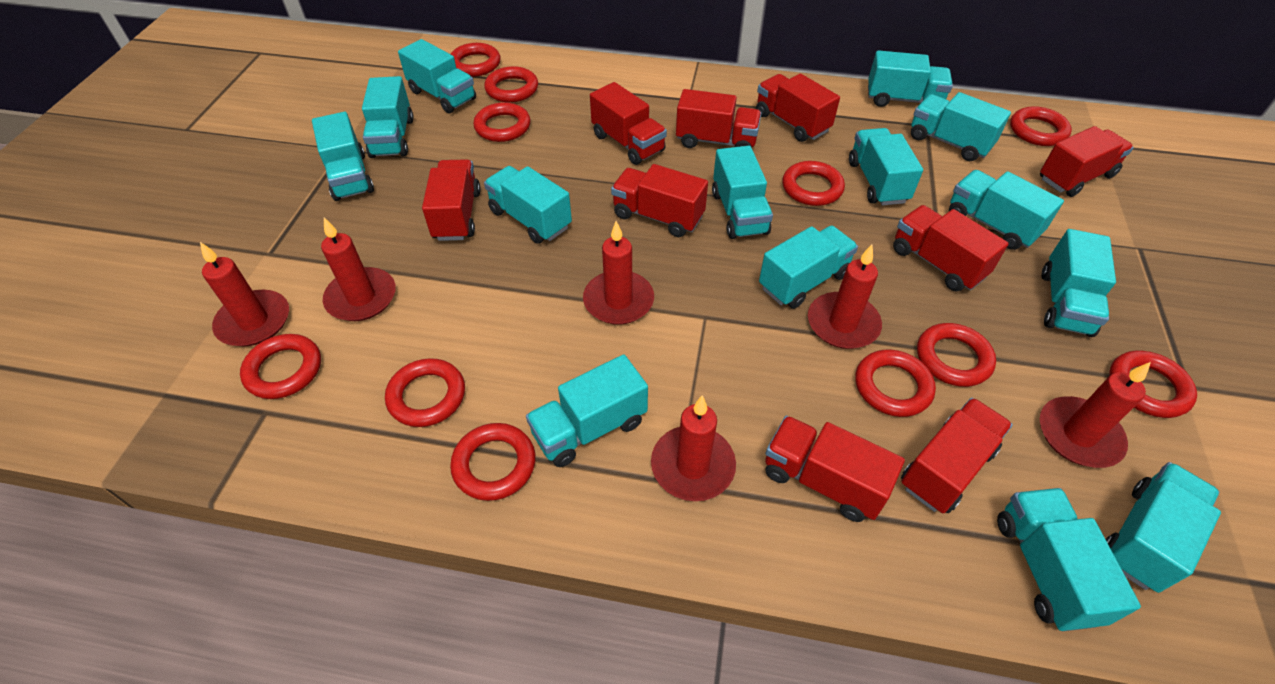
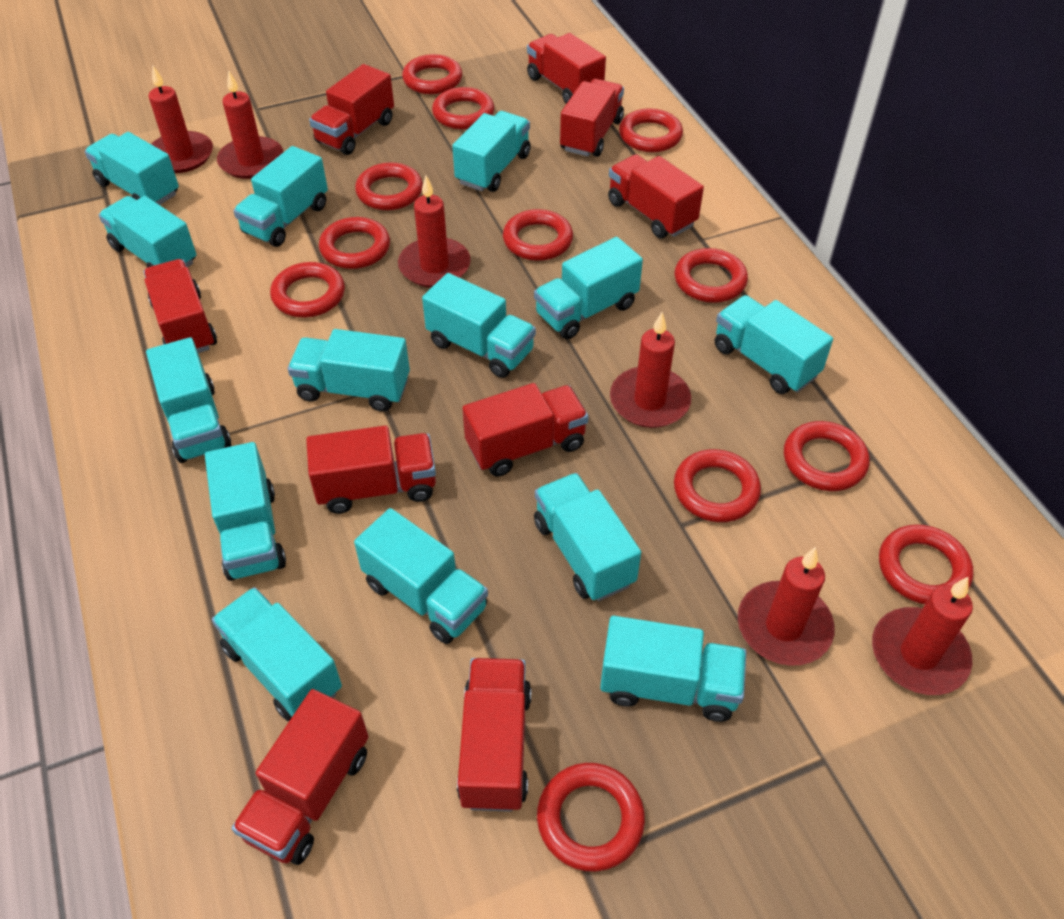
red ring: [240,334,321,399] [385,358,465,427] [450,423,536,501] [451,43,500,77] [473,102,530,142] [484,66,538,103] [782,161,845,206] [855,350,936,417] [917,323,996,387] [1010,106,1072,146] [1109,351,1197,418] = 11 -> [270,262,345,317] [319,217,390,269] [355,162,423,210] [402,54,462,94] [432,87,494,129] [503,209,573,261] [537,763,645,872] [619,108,683,152] [674,248,748,303] [674,449,761,522] [784,421,870,491] [879,524,973,604] = 12

